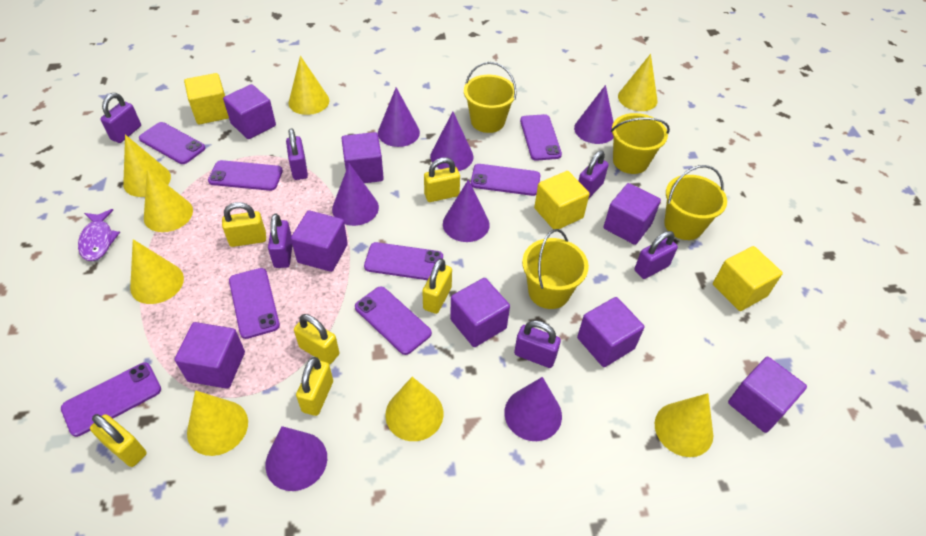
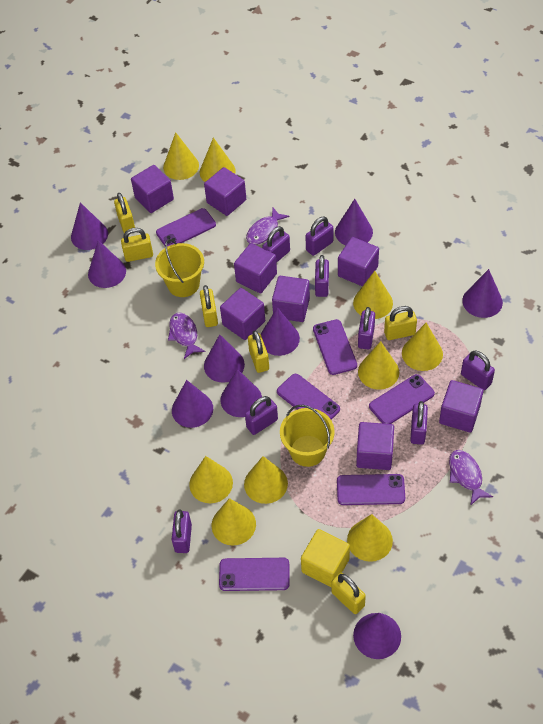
purple cone: [265,426,327,491] [332,163,379,226] [378,87,420,147] [430,112,474,171] [443,180,490,242] [504,377,562,441] [574,85,614,144] = 7 -> [71,202,108,250] [88,240,126,288] [172,380,213,428] [204,334,245,383] [221,369,262,417] [261,307,300,356] [335,199,373,245] [353,613,401,659] [462,269,503,318] = 9
purple fish: [78,209,120,261] = 1 -> [168,313,205,359] [246,208,290,245] [449,450,493,506] = 3
purple padlock: [100,93,141,143] [268,214,293,268] [286,128,308,180] [514,320,561,368] [578,151,609,198] [635,231,678,279] = 6 -> [172,510,192,553] [245,396,278,435] [262,226,290,263] [305,216,333,256] [315,255,329,297] [358,307,375,349] [410,401,428,445] [461,351,495,390] = 8
purple phone: [61,362,161,437] [139,122,205,164] [208,160,283,191] [229,268,280,339] [355,287,432,355] [364,242,443,280] [471,164,541,196] [520,114,562,161] = 8 -> [156,208,216,247] [219,558,290,591] [277,374,340,420] [313,319,357,375] [337,474,405,505] [369,374,435,424] = 6
yellow bucket: [464,62,517,133] [522,229,589,309] [611,113,670,174] [664,165,727,240] = 4 -> [155,239,204,297] [280,405,335,467] = 2
yellow cone: [123,134,171,197] [130,239,184,304] [144,169,193,232] [187,390,248,456] [288,56,329,115] [385,377,443,441] [618,54,658,111] [655,393,713,457] = 8 -> [163,132,199,180] [189,456,233,503] [200,137,236,182] [212,498,256,545] [244,456,288,504] [347,514,393,562] [353,271,393,319] [358,341,399,390] [402,323,443,371] = 9
yellow cube: [184,73,229,125] [534,171,590,229] [713,246,783,311] = 3 -> [301,529,350,587] = 1

